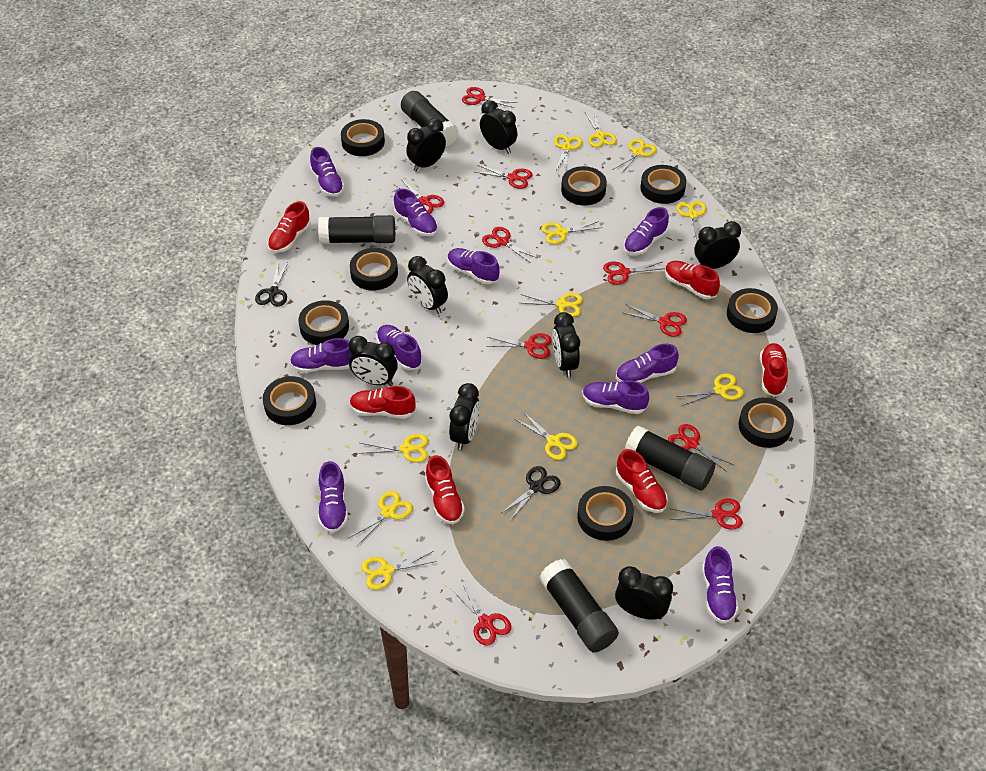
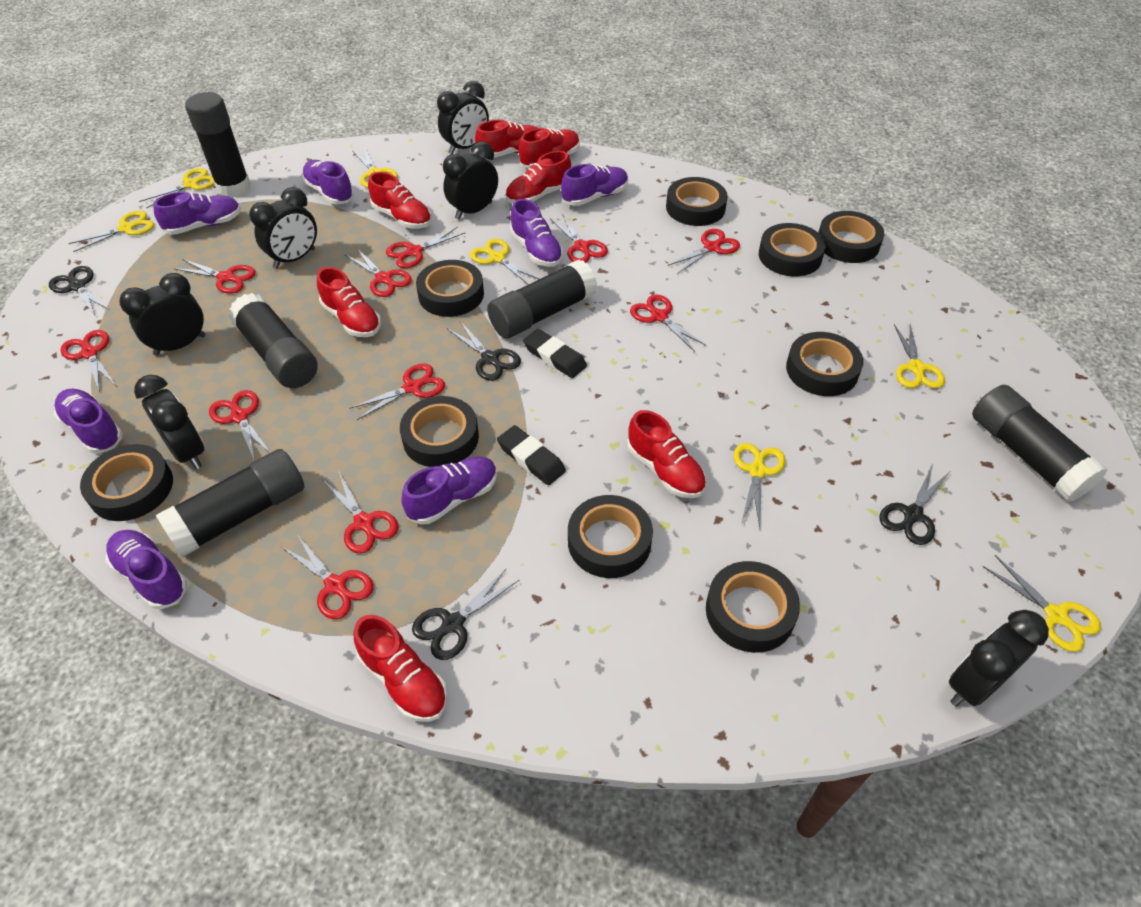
black clock: [348,336,398,386] [406,118,446,171] [407,256,448,314] [449,383,480,450] [480,100,517,154] [552,312,580,378] [615,566,673,620] [694,221,741,269] = 8 -> [119,273,205,356] [134,375,204,469] [249,187,317,269] [437,81,489,154] [443,141,498,219] [949,610,1049,707] = 6
black eraser: none = 0 -> [497,425,566,485] [523,329,587,378] = 2
black glue stick: [318,215,395,244] [401,91,459,147] [539,559,619,652] [625,425,715,491] = 4 -> [156,449,305,557] [185,92,251,197] [229,293,318,388] [487,259,597,339] [972,385,1107,502] = 5
black scissors: [255,262,288,306] [500,466,561,521] = 2 -> [49,266,110,316] [412,569,519,660] [448,321,521,381] [879,464,950,545] = 4
purple shoe: [290,338,352,373] [310,147,345,197] [318,461,348,533] [376,325,422,370] [394,188,438,236] [448,248,500,284] [582,380,649,414] [616,344,679,383] [624,207,669,255] [702,546,738,624] = 10 -> [54,389,123,454] [106,530,187,609] [154,192,241,235] [302,160,354,204] [401,456,497,525] [510,199,563,267] [561,164,628,206] = 7
red scissors: [393,179,444,214] [450,581,511,646] [462,87,517,108] [475,165,533,189] [482,227,537,263] [488,333,552,359] [603,262,665,285] [622,305,687,337] [668,424,734,472] [671,498,743,530] = 10 -> [60,330,116,392] [173,259,256,294] [209,390,271,461] [281,536,374,619] [323,470,398,554] [345,248,412,297] [349,363,445,420] [386,227,465,268] [550,214,608,263] [630,294,707,352] [667,229,740,273] = 11
red shoe: [268,201,311,253] [350,386,416,419] [425,455,465,524] [616,449,668,513] [665,261,720,299] [760,343,788,397] = 6 -> [317,267,381,337] [353,615,448,722] [368,172,432,229] [475,120,538,158] [505,151,571,204] [519,128,580,168] [627,410,706,498] = 7
yellow scissors: [349,491,413,546] [359,434,428,463] [361,551,437,590] [515,412,578,460] [520,293,583,317] [541,221,603,244] [554,134,583,173] [585,111,617,148] [612,139,657,175] [676,201,706,241] [676,374,744,406] = 11 -> [68,211,154,252] [139,168,215,209] [352,147,398,188] [470,239,539,285] [733,443,785,527] [894,324,945,388] [982,555,1101,652] = 7

